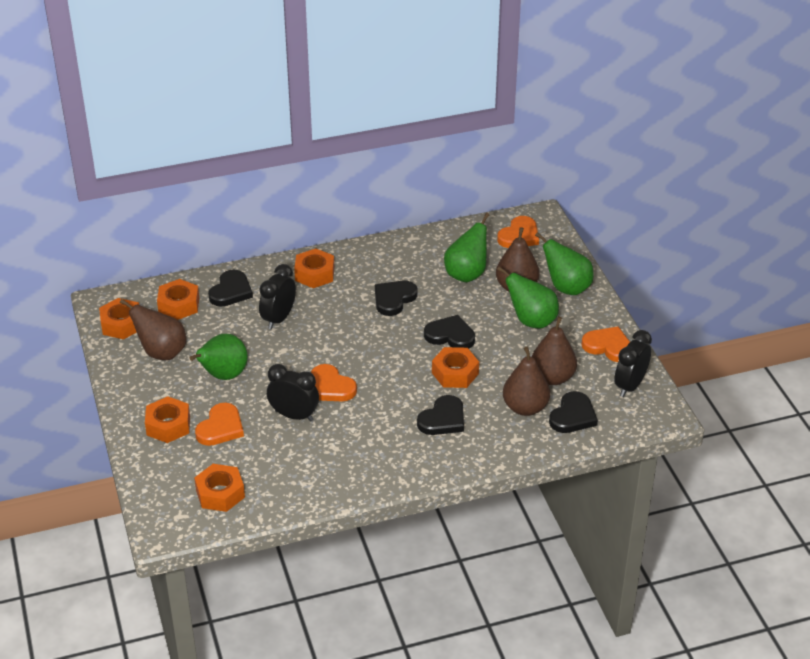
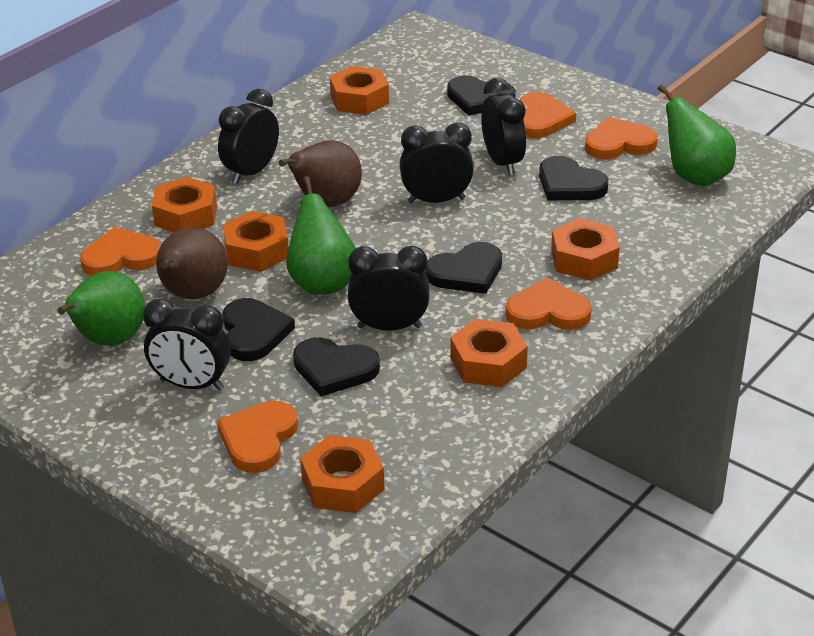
black clock: [259,264,296,329] [267,364,319,421] [614,330,652,397] = 3 -> [143,298,231,390] [218,89,279,184] [348,246,429,331] [399,123,474,203] [481,78,526,175] = 5
brown pear: [120,299,186,360] [496,227,539,292] [503,347,550,416] [531,316,577,385] = 4 -> [156,227,228,299] [279,140,362,207] = 2
green pear: [190,334,248,380] [444,213,490,282] [497,266,559,328] [535,232,593,295] = 4 -> [57,271,145,346] [286,176,356,295] [658,84,736,186] = 3
orange heart: [195,403,244,446] [311,364,357,401] [497,216,539,248] [582,326,630,362] = 4 -> [80,227,161,276] [217,401,298,473] [506,278,592,330] [520,92,576,138] [585,117,658,159] = 5

